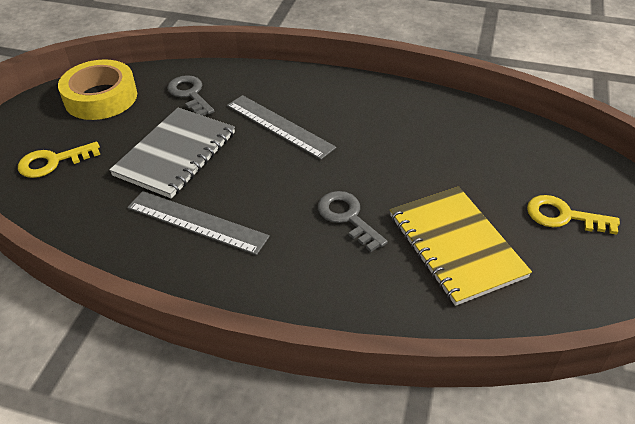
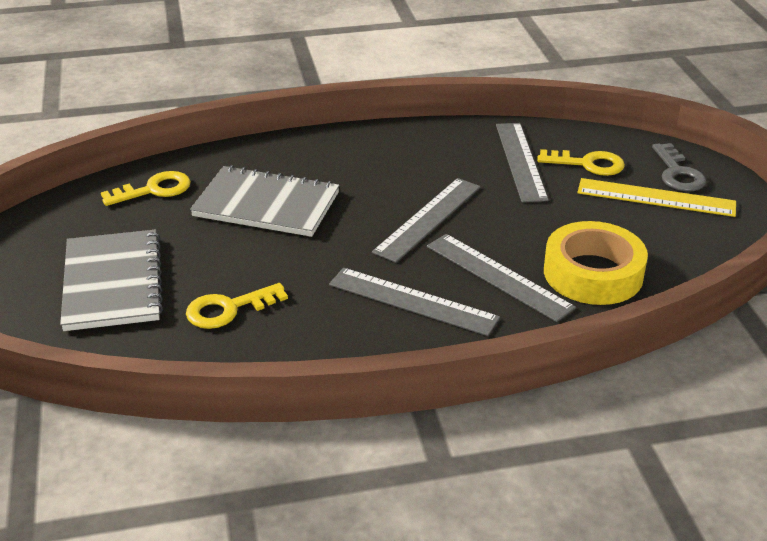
grey key: [167,75,214,116] [318,191,388,252] = 2 -> [652,143,706,192] = 1
grey notebook: [109,108,235,199] = 1 -> [60,229,163,331] [190,165,339,237] = 2
grey ruler: [127,191,270,255] [227,95,336,160] = 2 -> [329,268,500,336] [372,178,480,263] [427,234,576,322] [496,123,549,202] = 4
yellow key: [18,142,100,178] [527,195,620,235] = 2 -> [101,171,191,206] [186,283,288,329] [537,149,625,176] = 3
yellow notebook: [390,186,532,306] = 1 -> none = 0
yellow ruler: none = 0 -> [578,178,736,217] = 1

